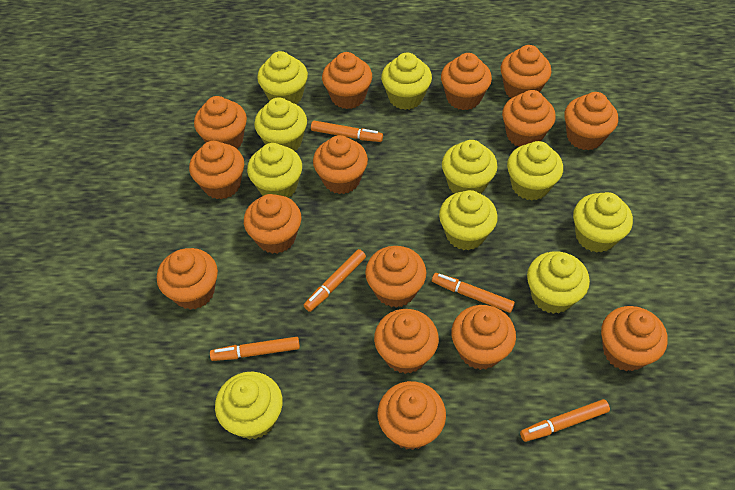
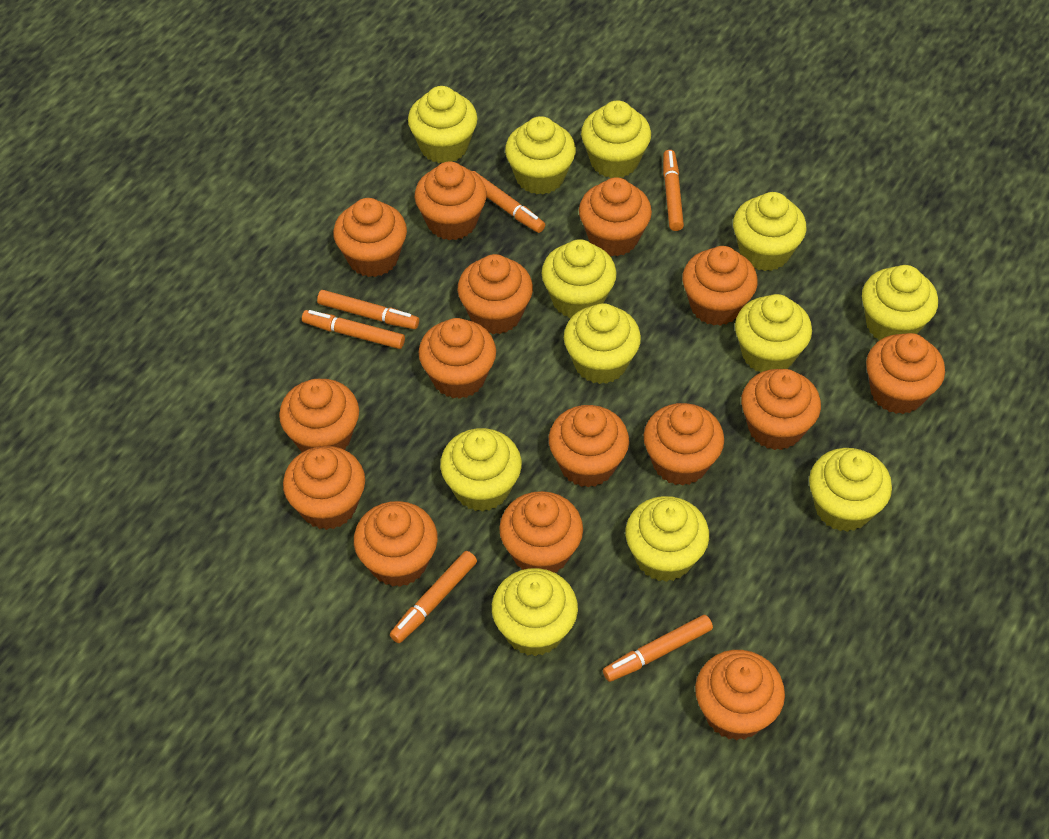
orange marker: [210,337,300,361] [304,249,366,312] [311,121,383,142] [432,273,515,313] [520,399,610,442] = 5 -> [302,310,405,349] [317,290,419,329] [390,551,477,643] [473,171,545,233] [603,615,713,682] [663,150,684,231] = 6
yellow cupcake: [215,372,283,440] [247,143,302,198] [254,97,307,151] [257,51,308,104] [381,52,432,110] [439,190,498,250] [442,140,498,194] [507,141,563,200] [527,251,590,314] [573,192,633,253] = 10 -> [408,86,478,163] [440,428,522,512] [492,568,578,656] [505,116,576,195] [541,239,617,318] [564,303,641,384] [581,100,651,178] [626,496,709,582] [733,192,806,271] [735,294,812,372] [809,448,892,532] [862,265,938,340] = 12

